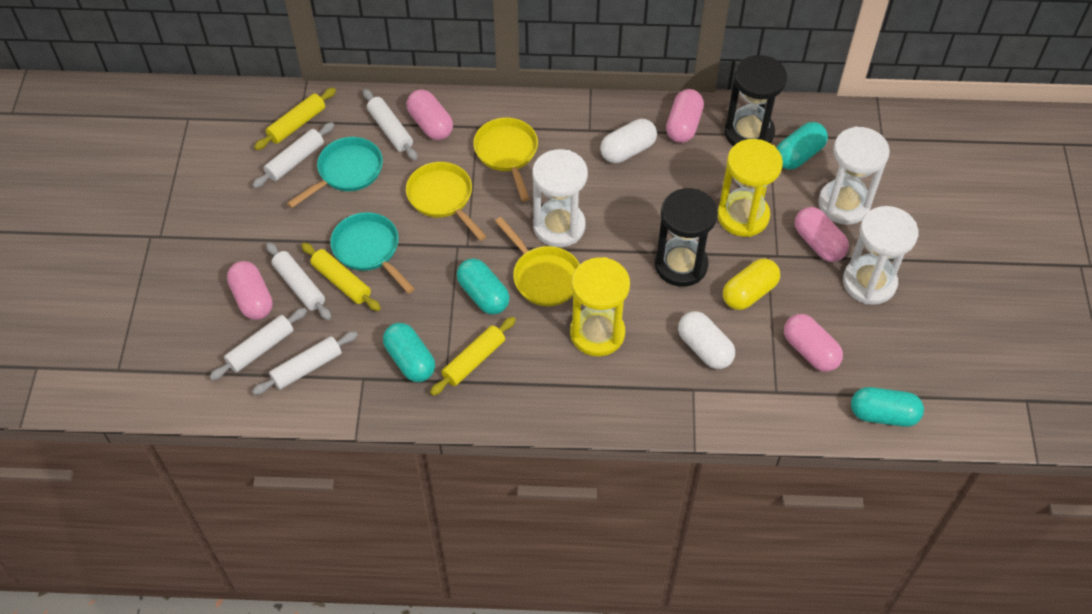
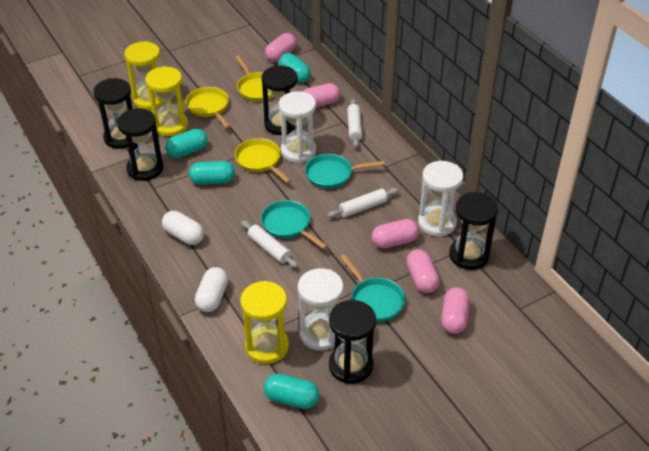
black hourglass: [655,188,718,287] [724,55,787,146] = 2 -> [93,78,133,149] [117,108,163,181] [261,66,298,135] [329,300,376,384] [449,192,498,270] = 5
turquoise pan: [287,137,383,208] [330,212,415,294] = 2 -> [261,200,328,249] [305,154,385,189] [340,254,405,322] = 3
white rolling pin: [209,308,307,380] [252,122,334,188] [252,331,358,395] [266,242,331,320] [363,89,417,160] = 5 -> [241,221,298,268] [327,188,399,218] [347,99,362,148] = 3
yellow capsule: [723,258,780,310] = 1 -> none = 0
yellow hourglass: [570,257,630,356] [718,139,783,237] = 2 -> [124,41,165,110] [145,66,188,136] [241,281,289,364] = 3
yellow rolling pin: [254,88,336,150] [301,243,381,311] [430,317,516,396] = 3 -> none = 0

